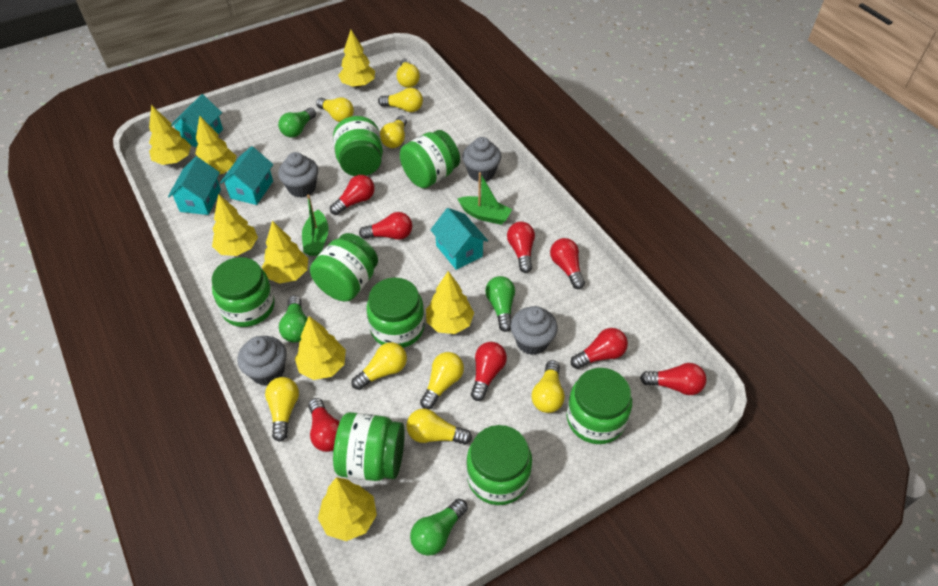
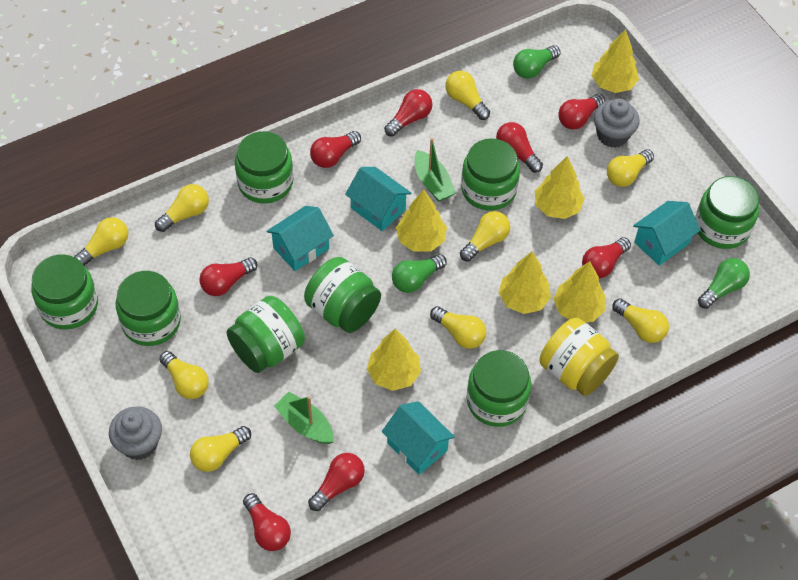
green light bulb: [278,108,316,138] [279,296,308,343] [410,498,468,556] [485,276,515,332] = 4 -> [392,254,447,293] [513,45,561,79] [698,258,750,309] = 3
grey cupcake: [237,336,287,386] [278,152,318,198] [462,137,501,181] [510,306,558,355] = 4 -> [109,406,162,460] [594,99,640,148] = 2
yellow jar: none = 0 -> [540,318,619,396] = 1
yellow tree: [149,105,191,165] [195,115,236,174] [212,194,258,256] [262,221,308,284] [295,316,346,380] [318,477,377,541] [338,30,375,87] [426,271,474,334] = 8 -> [367,329,421,391] [396,190,447,252] [499,252,551,314] [535,156,585,219] [553,261,605,322] [591,29,639,93] = 6

